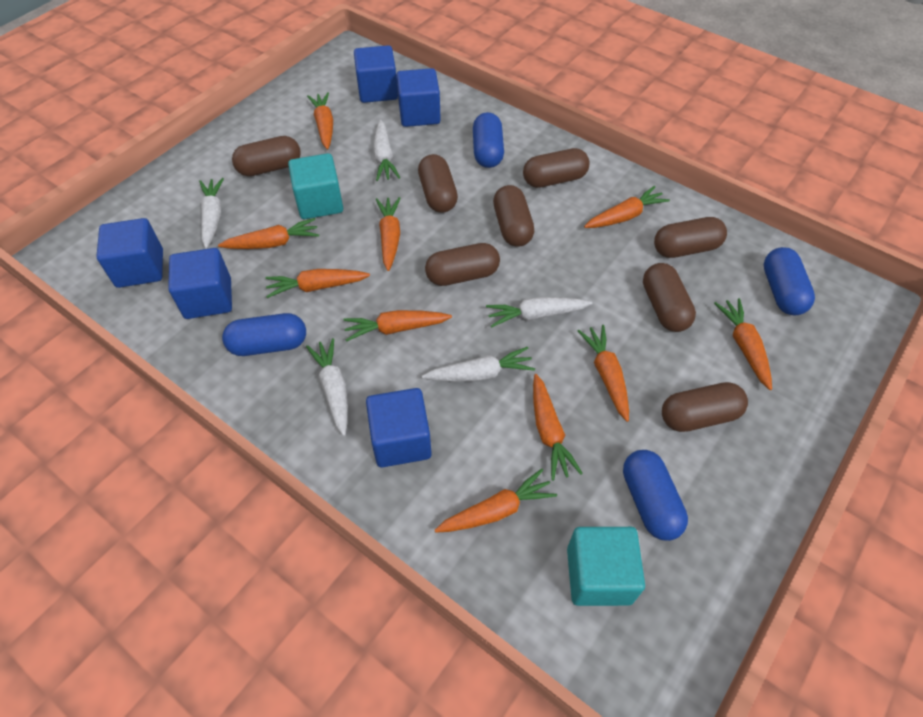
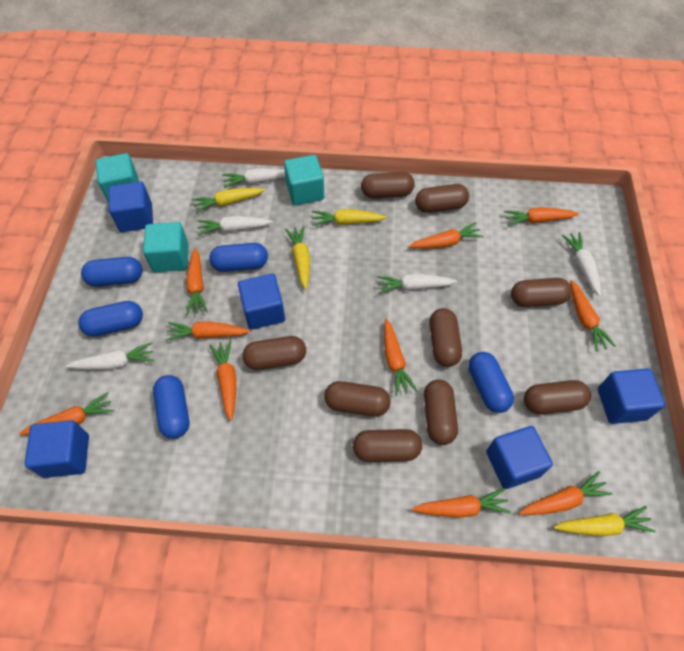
blue capsule: [222,313,306,356] [473,112,504,168] [623,450,688,541] [764,247,815,316] = 4 -> [78,301,143,337] [81,257,143,287] [153,375,189,439] [209,243,268,272] [468,352,514,413] = 5
brown capsule: [232,136,301,176] [418,154,458,213] [425,243,500,286] [493,185,534,247] [523,148,590,188] [643,263,696,332] [654,217,727,258] [662,382,748,432] = 8 -> [242,336,306,370] [324,381,391,417] [353,429,422,462] [361,172,415,198] [415,184,469,213] [424,379,458,445] [429,308,462,367] [511,278,572,307] [524,380,591,414] = 9
turquoise cube: [288,153,343,219] [567,527,645,606] = 2 -> [95,153,139,203] [143,222,189,272] [284,155,324,205] = 3
yellow carrot: none = 0 -> [192,188,265,213] [285,226,310,290] [312,209,386,226] [554,506,656,536] = 4

